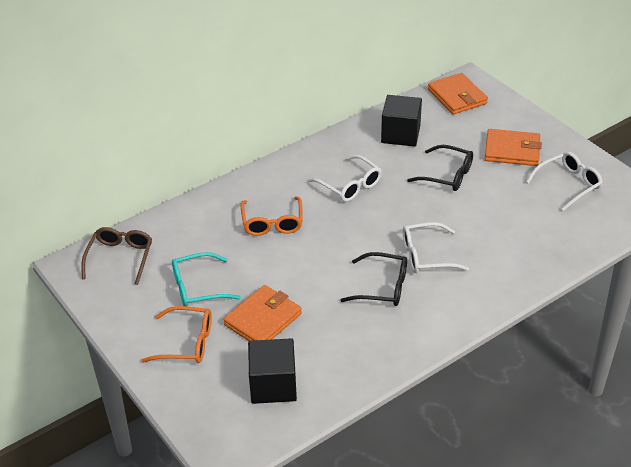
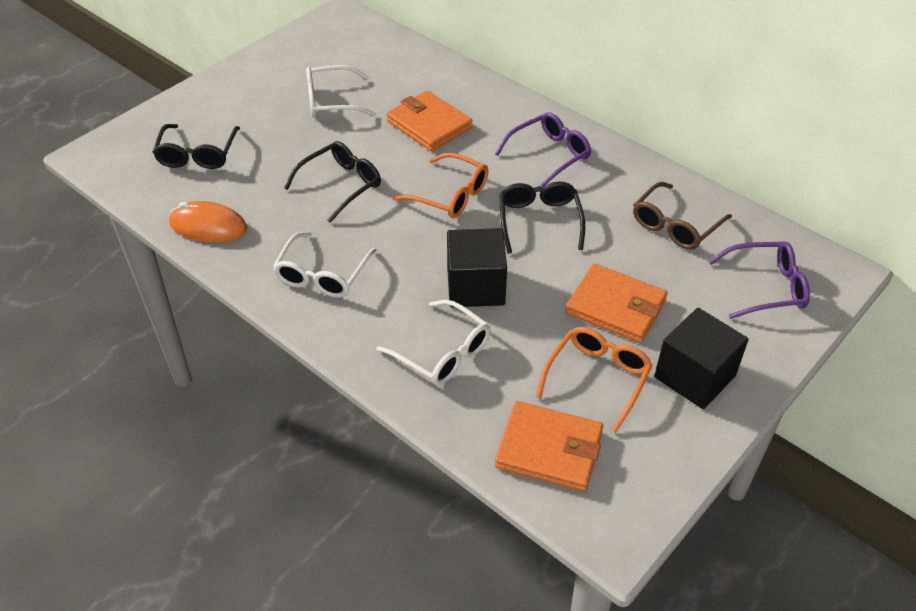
black glasses: [341,252,407,306] [407,145,473,191] = 2 -> [153,124,240,169] [284,141,381,223] [499,181,585,254] = 3
orange mouse: none = 0 -> [169,201,247,242] = 1
purple glasses: none = 0 -> [495,112,591,188] [709,241,810,319] = 2
turquoise glasses: [172,252,241,307] = 1 -> none = 0

